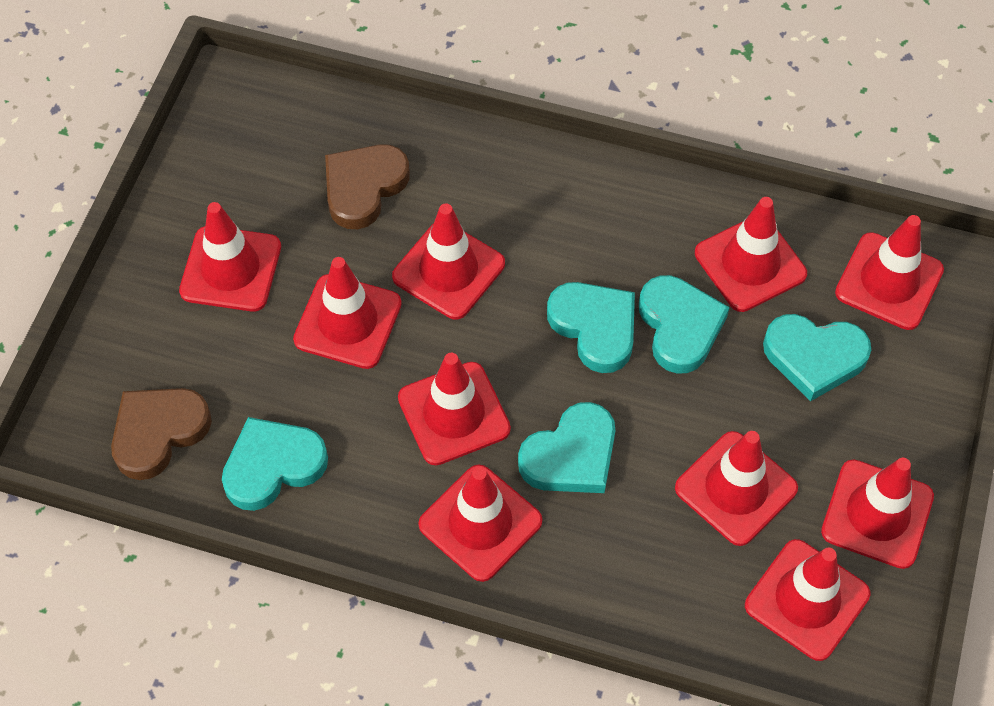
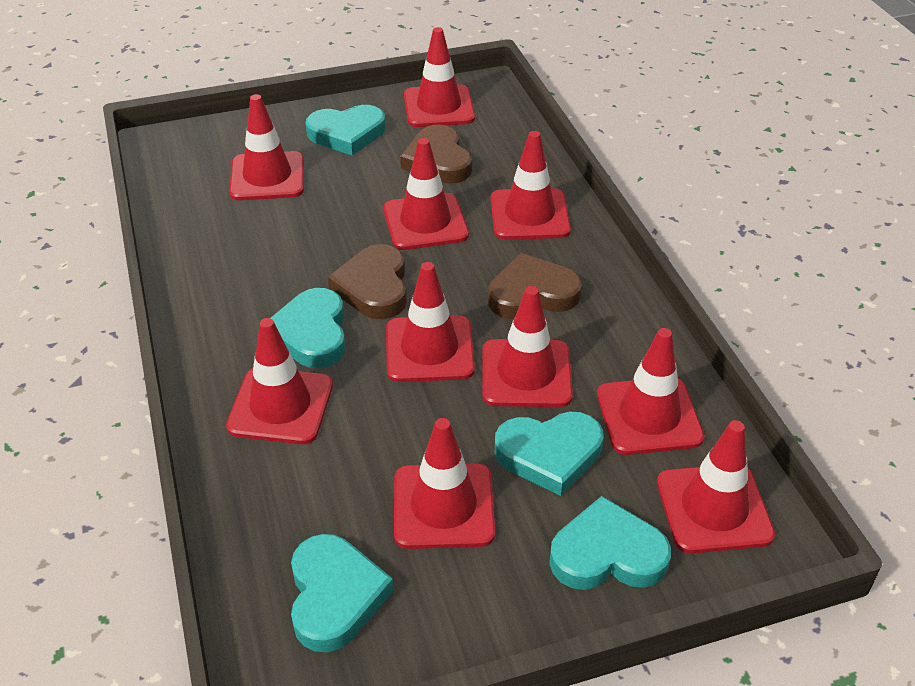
brown heart: [111,388,212,480] [325,144,410,229] = 2 -> [328,244,407,319] [400,125,472,184] [488,253,582,319] = 3

